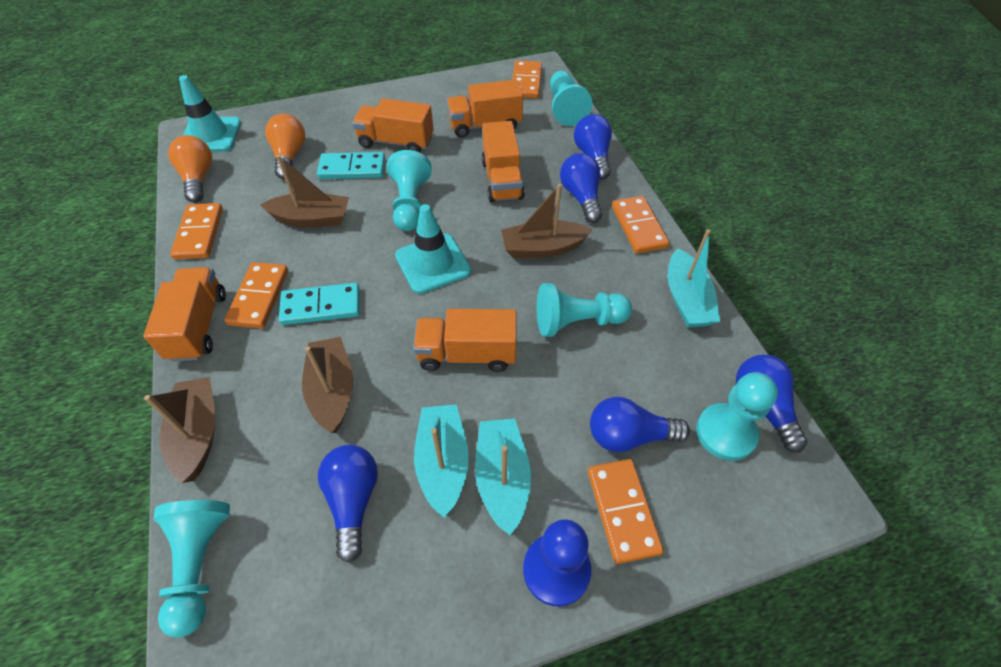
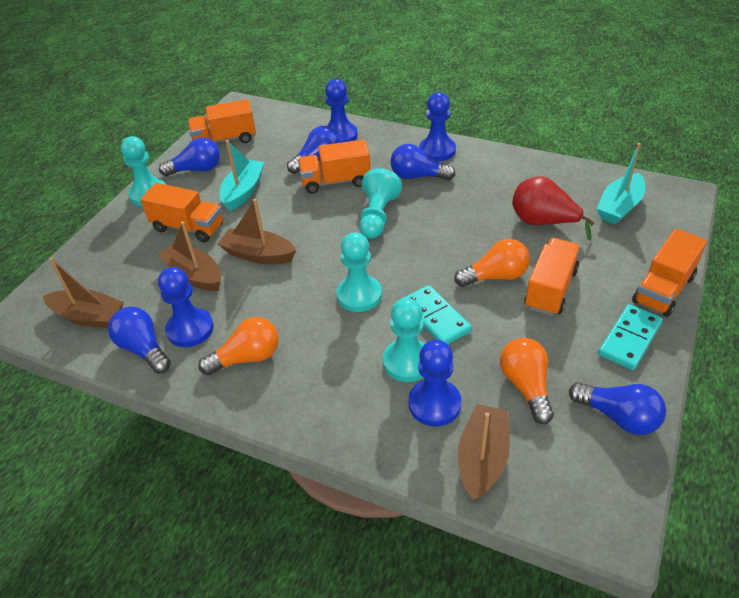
blue pawn: [523,519,591,607] = 1 -> [158,267,214,347] [325,79,358,143] [408,340,462,427] [419,92,456,161] = 4
orange domino: [170,203,223,260] [224,262,288,329] [512,60,542,98] [588,459,664,564] [612,196,669,254] = 5 -> none = 0
orange light bulb: [168,135,212,203] [265,114,305,179] = 2 -> [198,317,279,375] [454,239,530,287] [500,338,554,424] = 3
red pear: none = 0 -> [512,176,595,241] = 1
turquoise boat: [414,404,469,517] [475,418,531,535] [668,229,721,328] = 3 -> [220,140,264,211] [597,143,645,224] = 2
turquoise pawn: [154,500,230,638] [387,150,432,231] [536,283,632,337] [550,71,592,126] [696,372,778,461] = 5 -> [121,136,166,206] [336,232,382,312] [359,168,402,239] [383,298,425,382] = 4
turquoise traffic cone: [179,75,241,152] [395,204,471,294] = 2 -> none = 0

